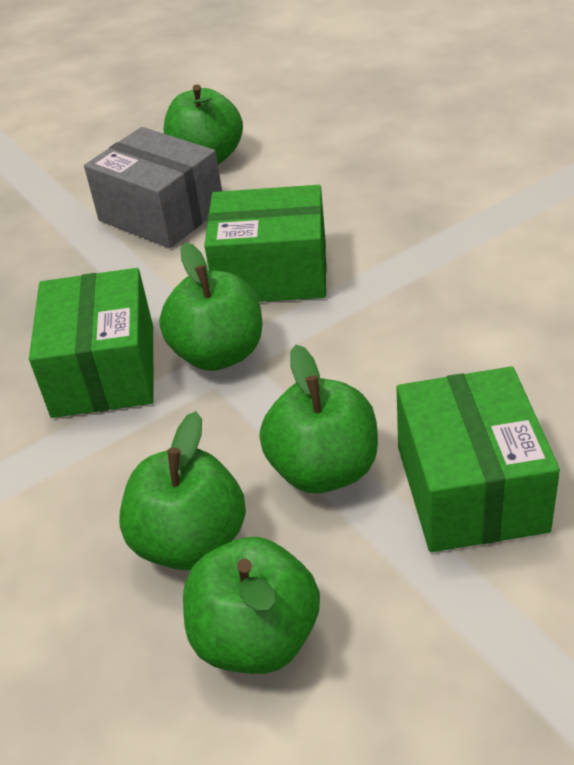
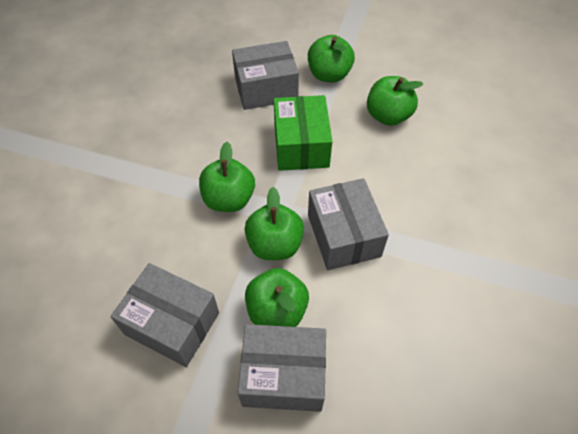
green box: [29,268,154,418] [204,185,327,302] [397,366,560,552] = 3 -> [274,95,332,171] = 1
grey box: [84,127,222,248] = 1 -> [111,263,219,367] [232,41,299,110] [238,324,326,412] [308,178,389,270] = 4

